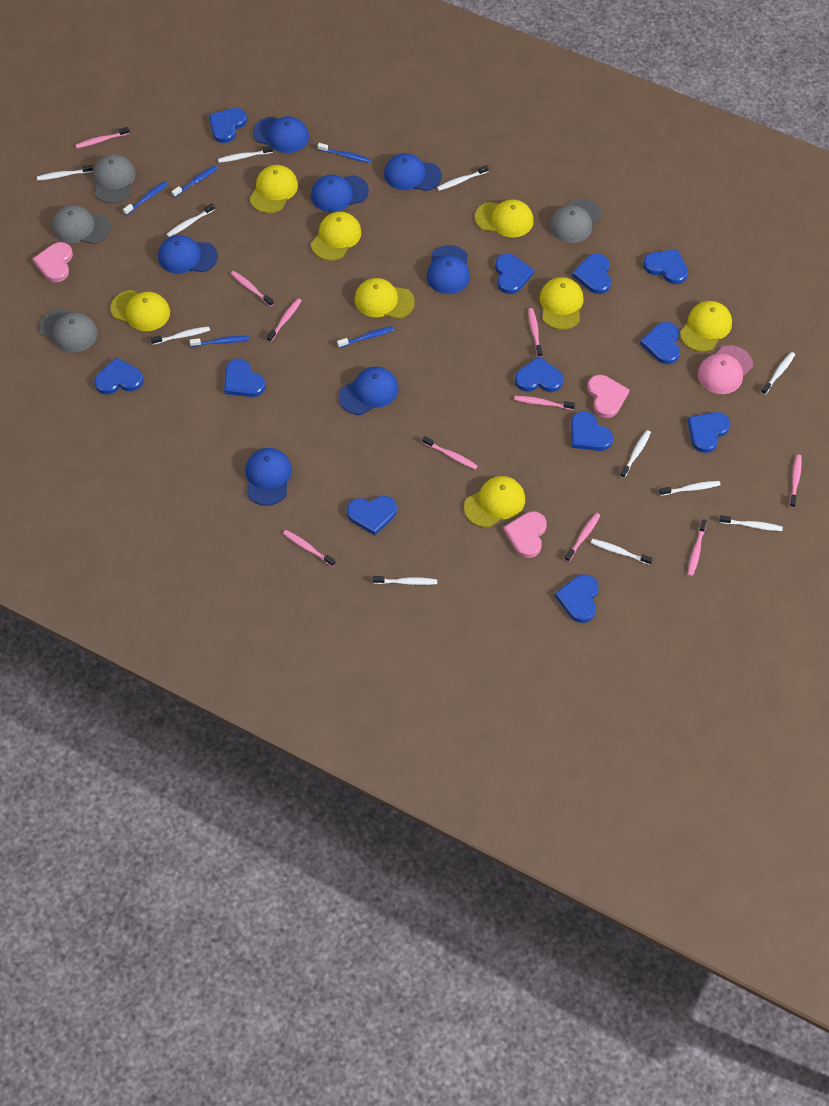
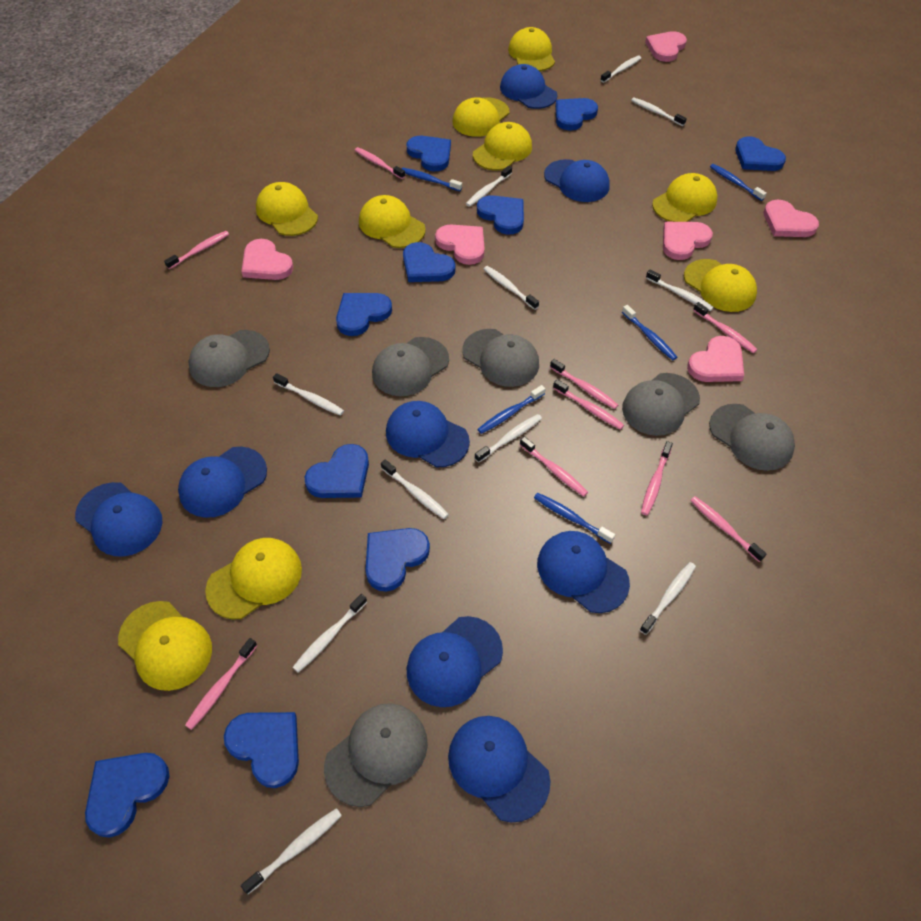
blue cap: [158,235,218,274] [245,448,292,506] [253,116,309,153] [311,175,369,212] [339,367,398,415] [384,153,442,191] [427,245,470,294] = 7 -> [75,482,162,556] [178,447,267,518] [386,401,470,468] [407,616,503,707] [448,716,550,822] [500,64,558,109] [537,531,630,613] [544,159,609,202] = 8
blue heart: [94,358,144,395] [209,108,247,143] [224,358,266,397] [347,496,397,535] [495,254,534,294] [515,356,563,392] [555,574,599,623] [571,411,613,451] [572,253,611,294] [640,322,680,364] [643,249,688,284] [687,412,730,453] = 12 -> [85,753,170,838] [224,712,299,788] [305,444,369,498] [336,293,392,336] [365,528,430,592] [403,242,455,282] [407,136,451,171] [477,195,524,235] [555,98,598,131] [735,136,786,171] = 10
grey cap: [39,308,97,353] [52,205,111,244] [93,154,136,204] [550,198,601,243] = 4 -> [188,330,270,387] [324,703,428,807] [372,337,449,396] [462,329,539,387] [622,373,700,436] [709,404,795,471] = 6
pink cap: [698,345,753,394] = 1 -> none = 0
pink heart: [33,242,73,282] [503,511,547,558] [587,375,630,418] = 3 -> [241,239,293,280] [435,225,485,265] [645,31,687,62] [663,222,713,260] [687,336,744,382] [764,200,819,237] = 6
pink toothbrush: [76,127,130,148] [231,271,274,306] [267,298,302,342] [283,530,336,567] [423,436,478,470] [514,396,575,410] [528,308,542,357] [565,513,601,562] [688,519,707,576] [790,454,802,508] = 10 -> [164,231,229,269] [185,638,257,730] [355,147,405,179] [520,436,588,497] [550,359,618,409] [553,379,624,430] [641,441,673,515] [690,496,766,562] [693,302,758,353] = 9
yellow cap: [110,290,170,331] [249,165,298,213] [311,212,362,261] [354,278,415,319] [464,476,525,527] [475,200,534,237] [540,277,584,330] [680,301,732,352] = 8 -> [118,601,212,691] [205,538,302,619] [256,182,318,236] [359,195,426,248] [453,97,509,137] [473,122,532,171] [508,27,555,71] [652,173,718,222] [684,259,757,312] = 9

